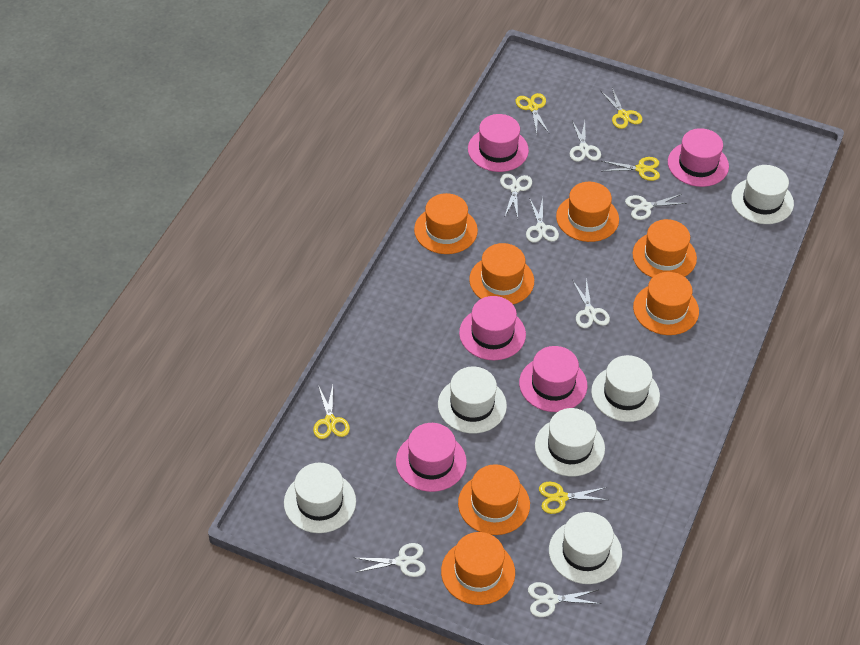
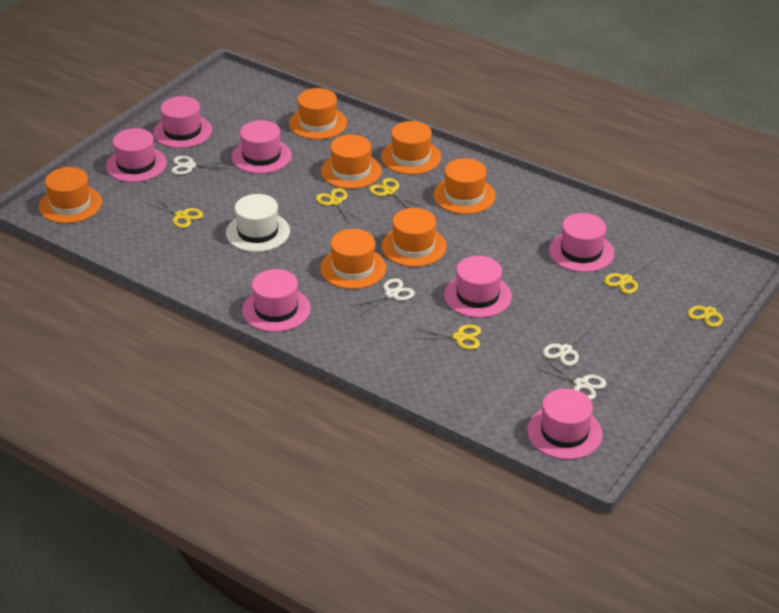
pink hat: [396,423,467,492] [459,296,526,360] [468,114,529,172] [519,346,587,412] [668,128,729,187] = 5 -> [106,128,167,182] [153,96,212,148] [232,120,292,174] [242,269,311,332] [444,256,512,318] [527,388,603,460] [549,213,614,272] = 7
white hat: [284,463,356,533] [438,367,507,433] [535,408,605,476] [549,512,622,584] [591,355,660,422] [731,165,794,224] = 6 -> [226,194,290,252] = 1
white scissors: [355,543,426,577] [500,173,532,218] [526,197,559,243] [528,582,601,617] [570,121,601,162] [573,278,610,328] [625,194,687,220] = 7 -> [171,156,231,175] [351,278,415,315] [538,360,606,400] [543,322,593,366] = 4
yellow scissors: [313,385,350,439] [515,93,549,134] [539,482,607,514] [601,88,643,129] [602,157,660,181] = 5 -> [147,196,203,228] [316,188,362,224] [369,178,422,208] [415,324,481,350] [604,256,654,294] [687,287,737,327] = 6

